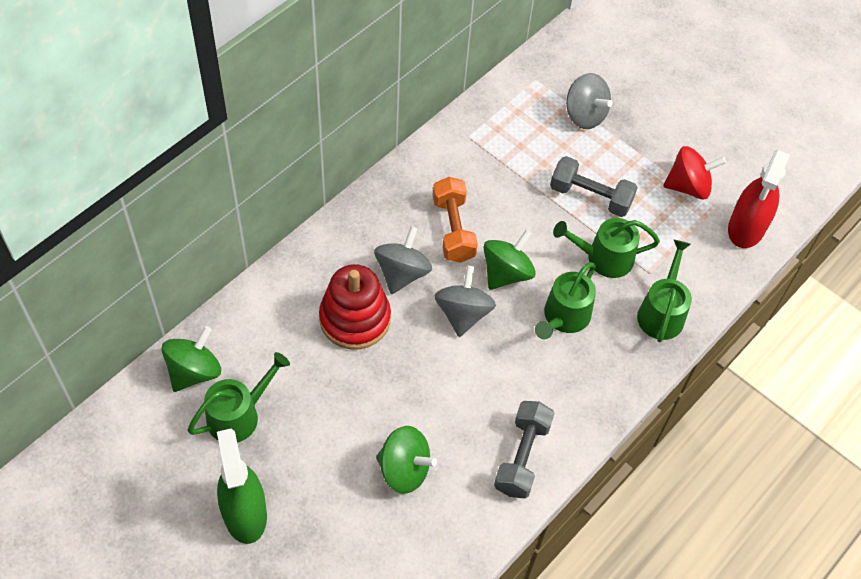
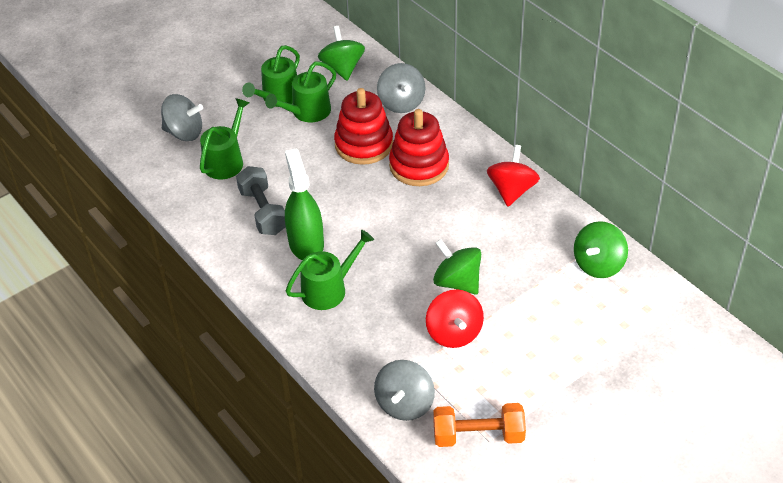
grey dumbbell: [494,401,555,499] [550,156,638,217] = 2 -> [236,166,286,235] = 1
red spinning top: [663,146,726,200] = 1 -> [426,289,484,348] [487,145,540,206] = 2
red spray bottle: [728,150,790,248] = 1 -> none = 0
red stacking toy: [319,264,391,350] = 1 -> [334,88,393,165] [389,109,449,186] = 2

